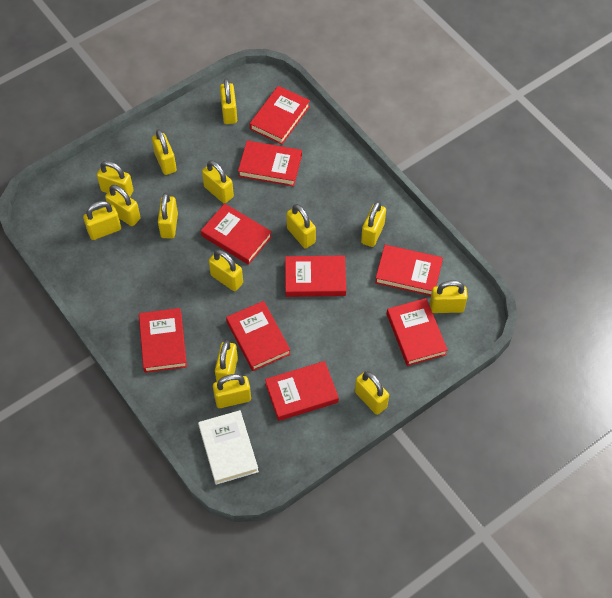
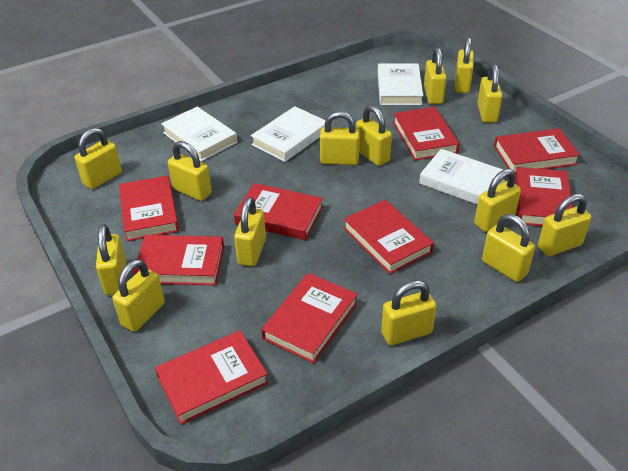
white book: [198,410,259,485] = 1 -> [161,107,237,161] [251,106,326,162] [378,63,423,105] [419,149,505,204] = 4

